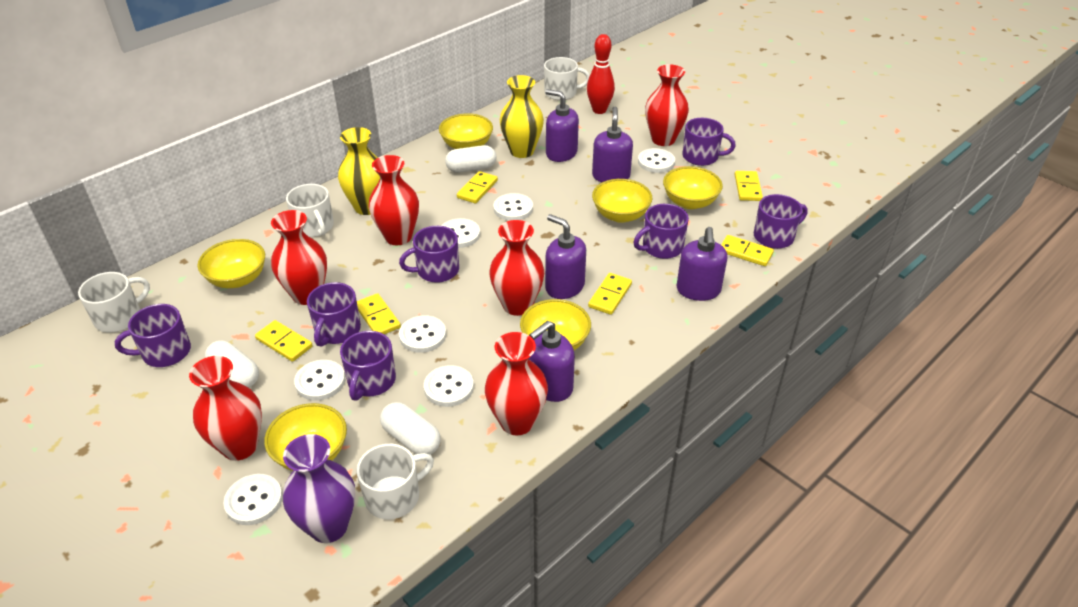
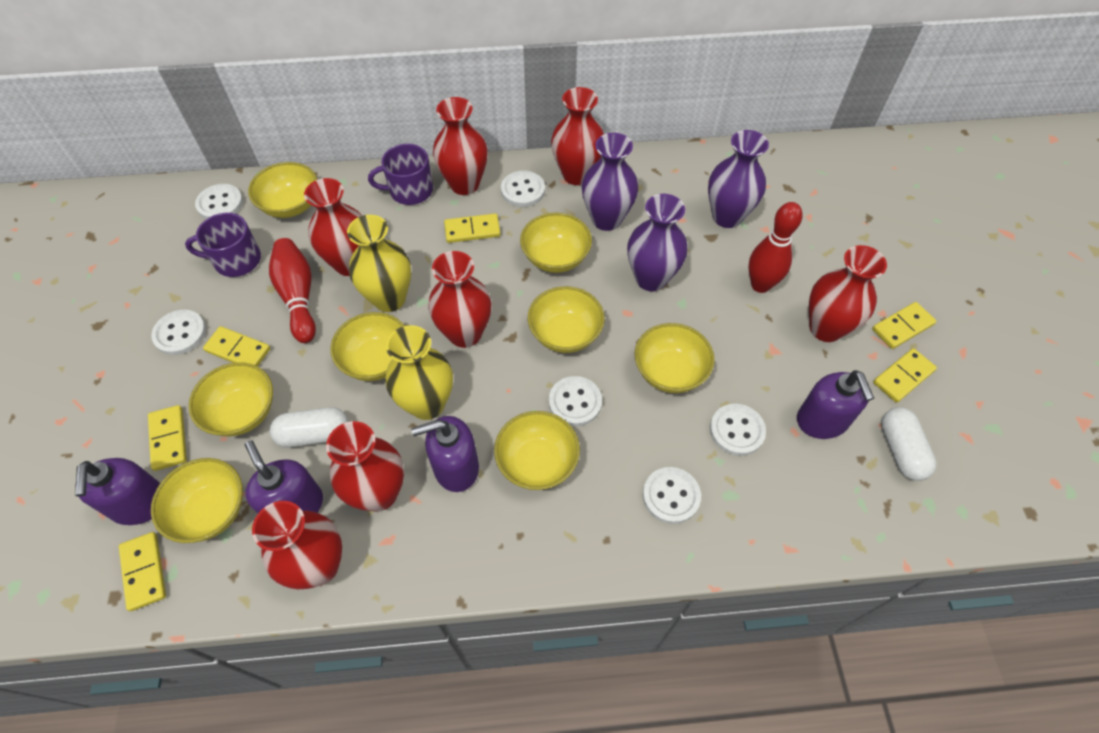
purple mug: [115,304,191,367] [307,282,361,347] [340,331,396,400] [399,226,459,283] [633,204,689,259] [682,118,736,166] [754,194,808,249] = 7 -> [185,213,261,277] [368,144,433,205] = 2
purple soap dispenser: [529,321,575,402] [545,214,586,299] [546,89,579,162] [592,107,633,182] [676,227,727,301] = 5 -> [75,458,160,525] [245,440,323,513] [412,416,479,492] [797,370,874,439] = 4
purple vase: [283,434,355,543] = 1 -> [582,133,638,231] [627,194,687,291] [708,130,769,228] = 3
red bowling pin: [587,34,615,114] = 1 -> [269,238,316,343] [749,202,802,293] = 2
red vase: [189,356,262,461] [271,210,327,305] [368,155,419,245] [485,332,548,435] [489,220,544,316] [645,64,689,146] = 6 -> [252,501,342,589] [304,178,362,276] [326,421,404,512] [428,251,492,348] [433,97,488,195] [551,87,604,185] [809,245,887,342] = 7
white button: [224,474,283,525] [294,360,345,401] [399,315,446,353] [424,365,474,407] [442,218,480,248] [494,193,533,221] [638,148,675,173] = 7 -> [151,310,206,355] [195,184,243,219] [501,171,545,207] [549,376,602,426] [643,467,701,524] [710,404,766,456] = 6
white capsule: [205,341,259,388] [380,402,441,455] [445,145,497,173] = 3 -> [269,407,348,447] [881,407,937,481] = 2
white mug: [78,272,150,332] [286,184,334,237] [357,444,434,519] [544,57,590,100] = 4 -> none = 0
yellow bowl: [198,239,265,288] [264,403,347,471] [439,113,493,149] [520,299,591,350] [592,179,652,223] [663,166,723,209] = 6 -> [151,458,243,543] [188,362,273,436] [248,162,317,218] [330,312,405,381] [494,411,580,490] [520,213,592,273] [528,286,605,353] [635,323,715,393] = 8

